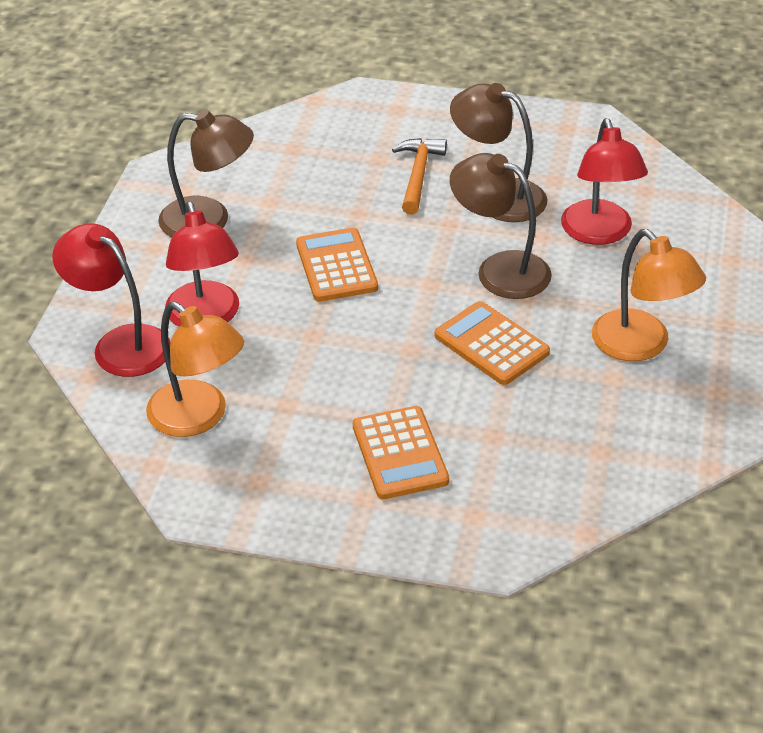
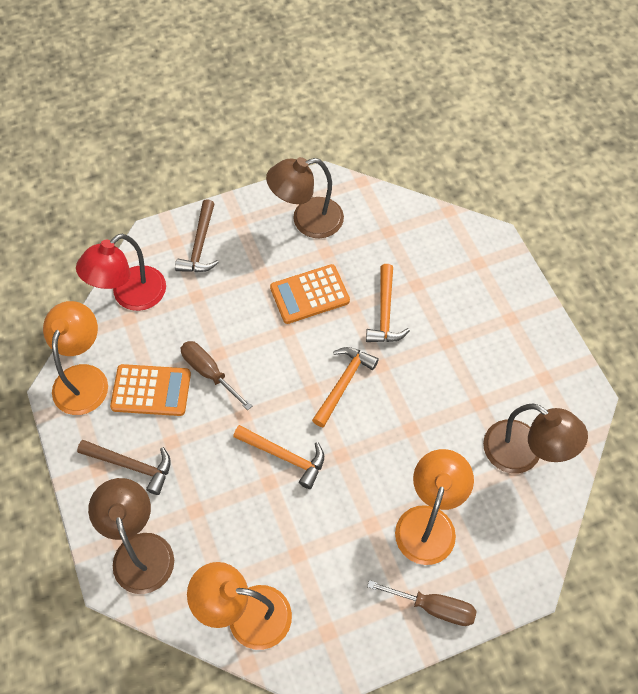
brown hammer: none = 0 -> [77,440,171,495] [175,199,219,272] = 2
brown screwdriver: none = 0 -> [181,341,252,410] [367,580,477,626] = 2
orange calculator: [296,228,378,302] [353,406,449,499] [435,301,550,385] = 3 -> [110,364,191,416] [270,264,350,324] = 2
orange hammer: [392,138,447,215] = 1 -> [233,425,324,489] [312,347,379,427] [366,264,410,342] = 3
orange lamp: [146,302,244,437] [592,229,706,361] = 2 -> [43,301,108,415] [187,562,292,650] [395,449,474,565] = 3
red lamp: [52,223,171,377] [165,201,239,327] [561,118,648,245] = 3 -> [76,234,166,311] = 1

